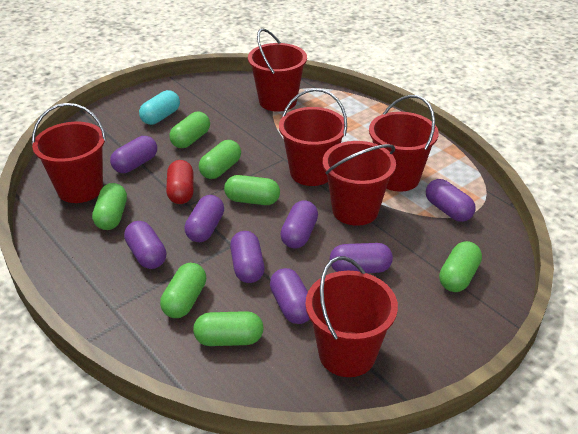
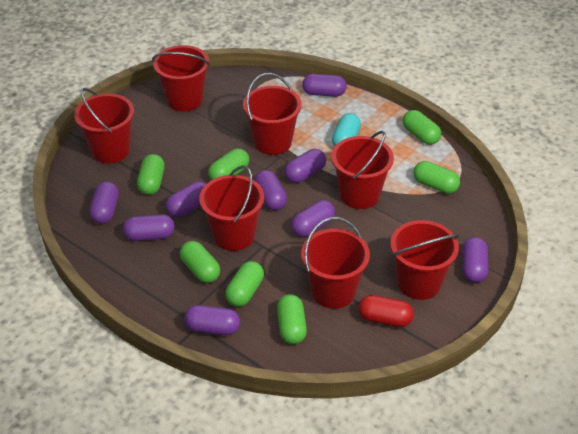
purple capsule: [110,136,157,173] [124,221,166,269] [185,195,224,242] [230,231,264,283] [270,268,310,324] [280,200,318,249] [330,243,393,273] [426,179,475,222] = 8 -> [89,182,119,224] [123,214,175,241] [166,181,206,217] [184,305,240,335] [254,170,287,210] [284,149,326,183] [291,200,335,237] [302,74,347,97] [462,237,488,283] = 9
red bucket: [32,103,106,203] [248,28,307,112] [279,88,347,186] [306,256,398,377] [323,141,396,226] [369,95,439,192] = 6 -> [74,88,134,163] [152,45,210,111] [199,165,264,251] [243,73,302,155] [301,217,370,309] [331,131,394,209] [390,220,459,300] = 7

